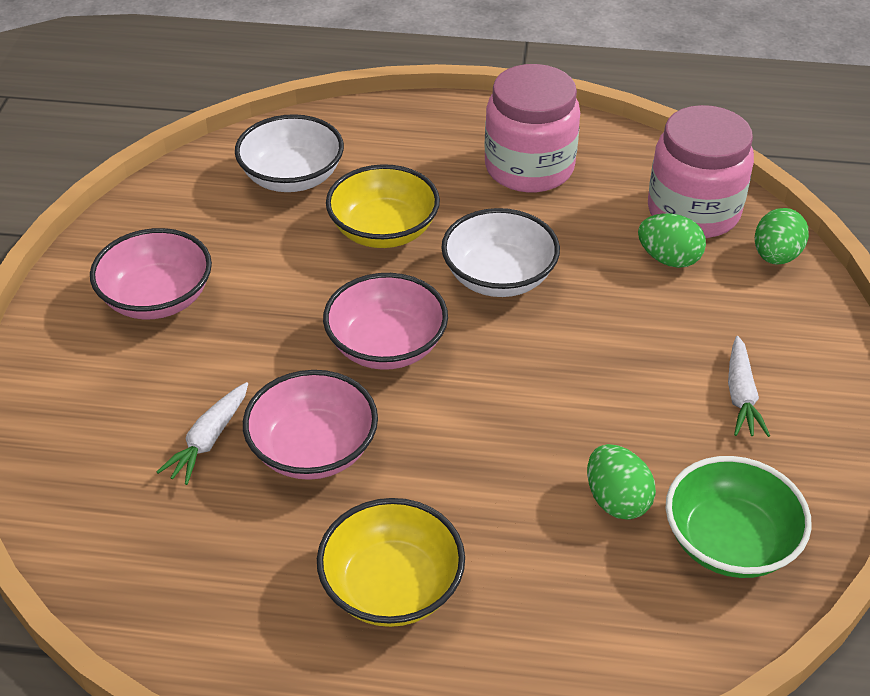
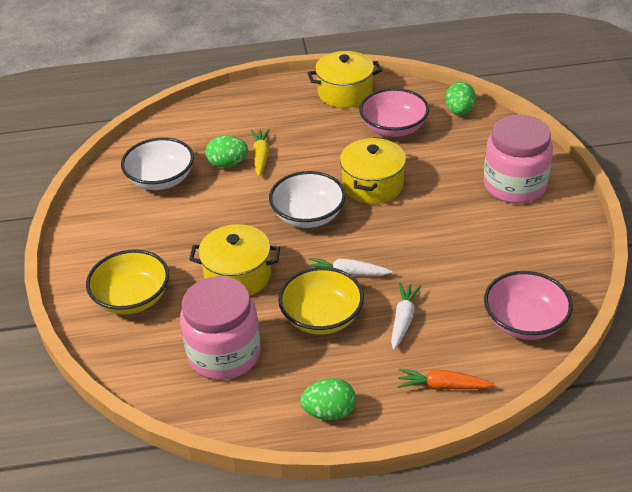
green bowl: [666,456,812,578] = 1 -> none = 0
orange carrot: none = 0 -> [398,368,495,389] = 1
pink bowl: [90,228,212,319] [243,370,378,480] [323,273,448,370] = 3 -> [359,88,429,137] [484,271,573,340] = 2
yellow carrot: none = 0 -> [251,129,270,177] = 1
yellow pot: none = 0 -> [189,224,280,296] [308,51,382,108] [340,137,406,204] = 3

